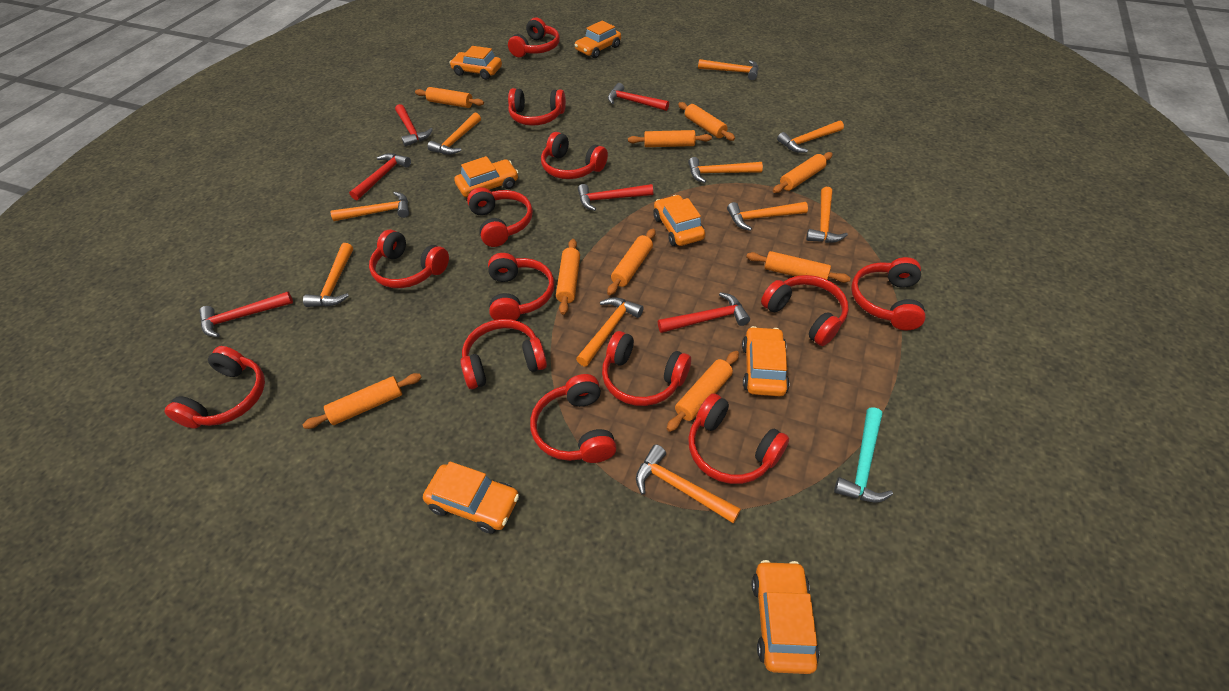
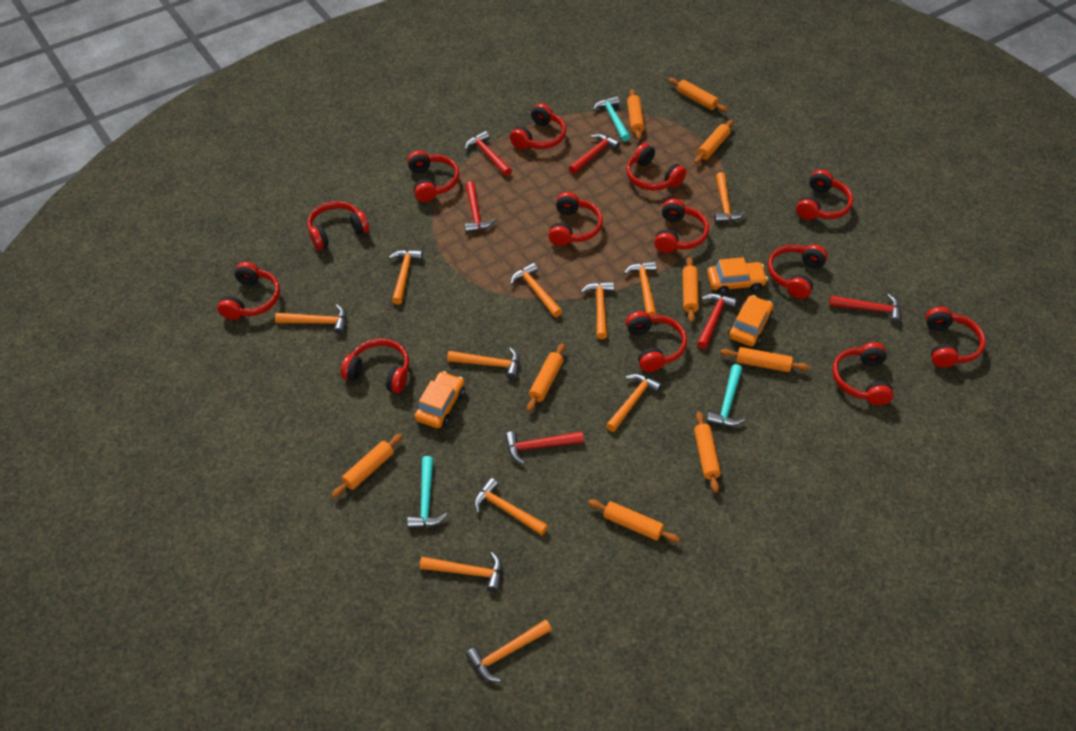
orange car: [423,461,519,534] [450,46,502,80] [454,156,518,197] [575,21,621,58] [654,195,705,246] [742,326,789,396] [752,560,819,674] = 7 -> [415,371,465,428] [707,257,768,295] [728,295,773,347] = 3
orange hammer: [303,243,353,307] [331,192,409,221] [428,113,481,155] [576,297,643,367] [636,444,741,523] [688,157,763,183] [698,59,759,80] [727,202,808,231] [777,120,844,153] [806,187,848,243] = 10 -> [275,305,346,334] [388,250,423,304] [420,552,502,592] [447,347,520,379] [466,619,552,682] [474,478,548,535] [510,263,562,317] [580,282,614,339] [606,374,662,432] [624,261,657,315] [714,172,746,223] = 11
turquoise hammer: [834,407,893,502] = 1 -> [407,456,447,528] [593,96,630,142] [707,364,745,426] = 3

